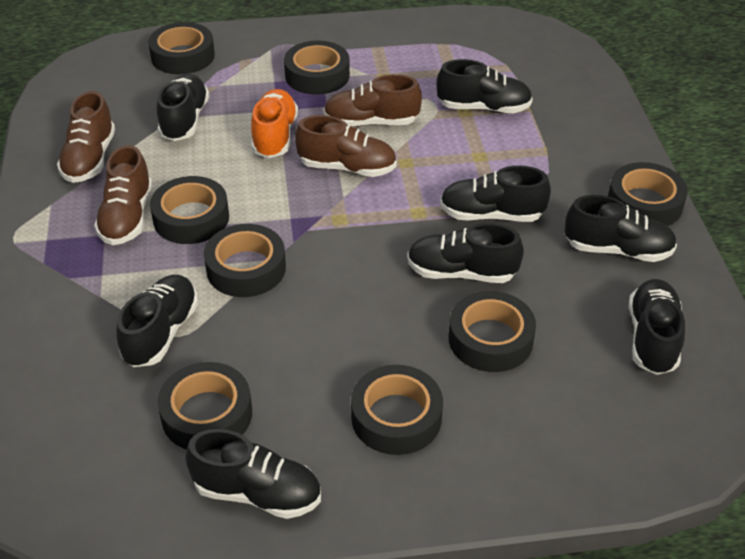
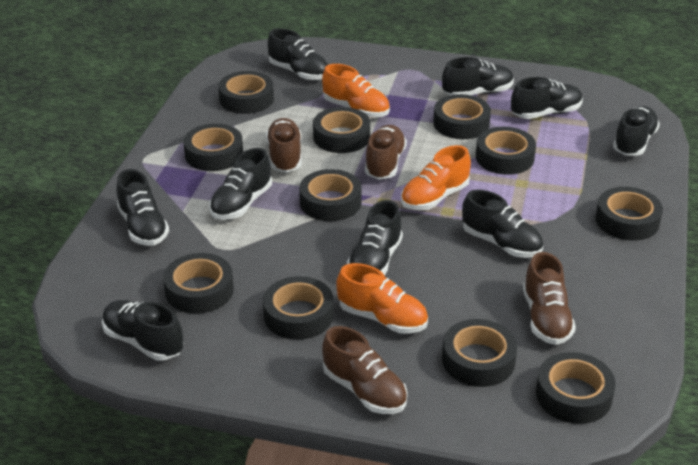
black shoe: [116,275,198,367] [157,74,209,141] [185,429,321,519] [407,223,524,283] [436,59,533,113] [440,166,551,222] [564,195,677,262] [629,279,685,375] = 8 -> [102,300,184,360] [116,169,169,246] [209,148,272,220] [267,28,328,80] [347,200,403,275] [442,57,514,95] [462,190,543,258] [511,77,583,119] [613,106,660,156] = 9
black tape: [148,22,215,74] [150,176,229,244] [158,362,252,450] [204,224,286,297] [284,41,350,95] [351,365,443,455] [449,291,536,372] [608,162,688,226] = 8 -> [163,253,234,314] [183,124,243,171] [218,71,274,114] [263,276,334,340] [299,169,362,221] [313,107,370,153] [433,94,491,139] [442,319,517,387] [476,127,536,175] [536,352,616,424] [596,187,663,241] = 11
orange shoe: [251,89,298,158] = 1 -> [322,64,390,118] [336,263,428,333] [401,145,471,210] = 3

